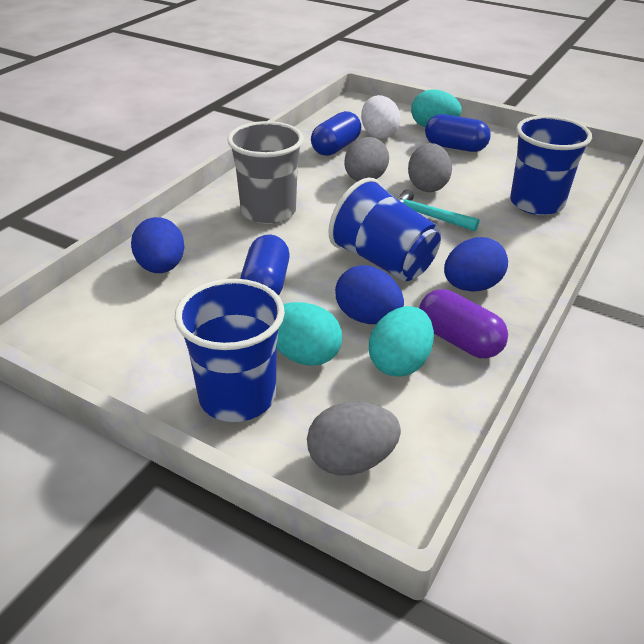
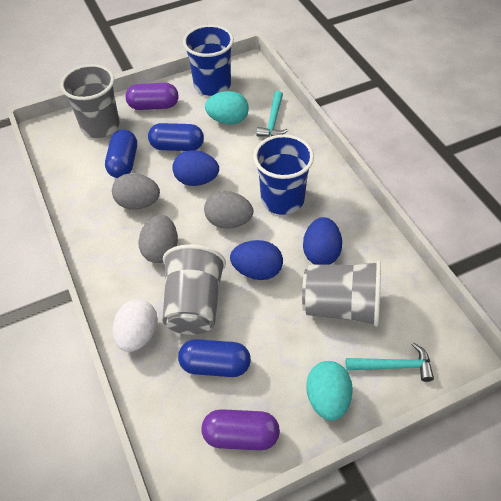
blue cup: [175,279,285,422] [328,177,441,281] [510,115,592,215] = 3 -> [183,25,234,96] [254,134,314,215] = 2
grey cup: [227,121,304,224] = 1 -> [60,64,120,138] [162,245,226,335] [302,261,381,327] = 3
purple capsule: [419,289,508,358] = 1 -> [125,83,179,110] [202,409,280,450] = 2
turquoise egg: [277,302,342,366] [369,306,434,377] [411,89,462,127] = 3 -> [205,91,249,125] [306,361,353,421] = 2
turquoise hammer: [397,189,479,231] = 1 -> [256,91,288,137] [346,342,434,382] = 2

